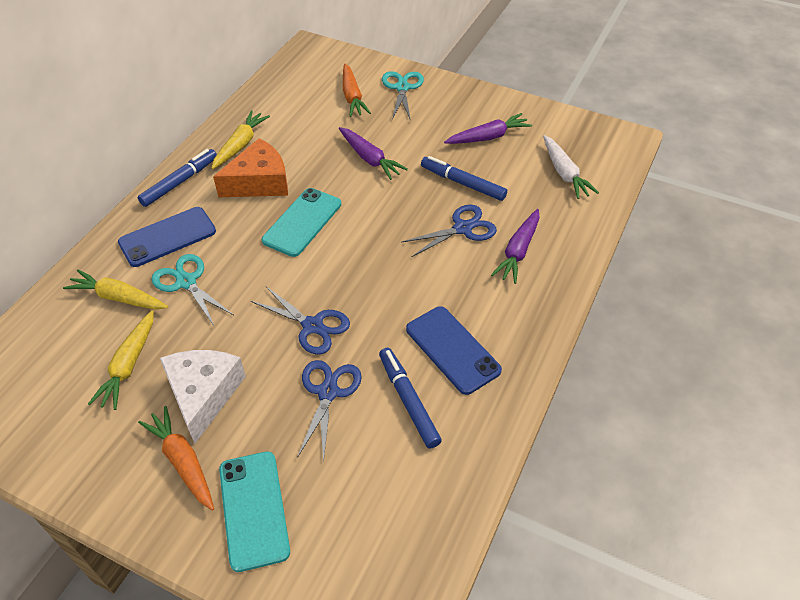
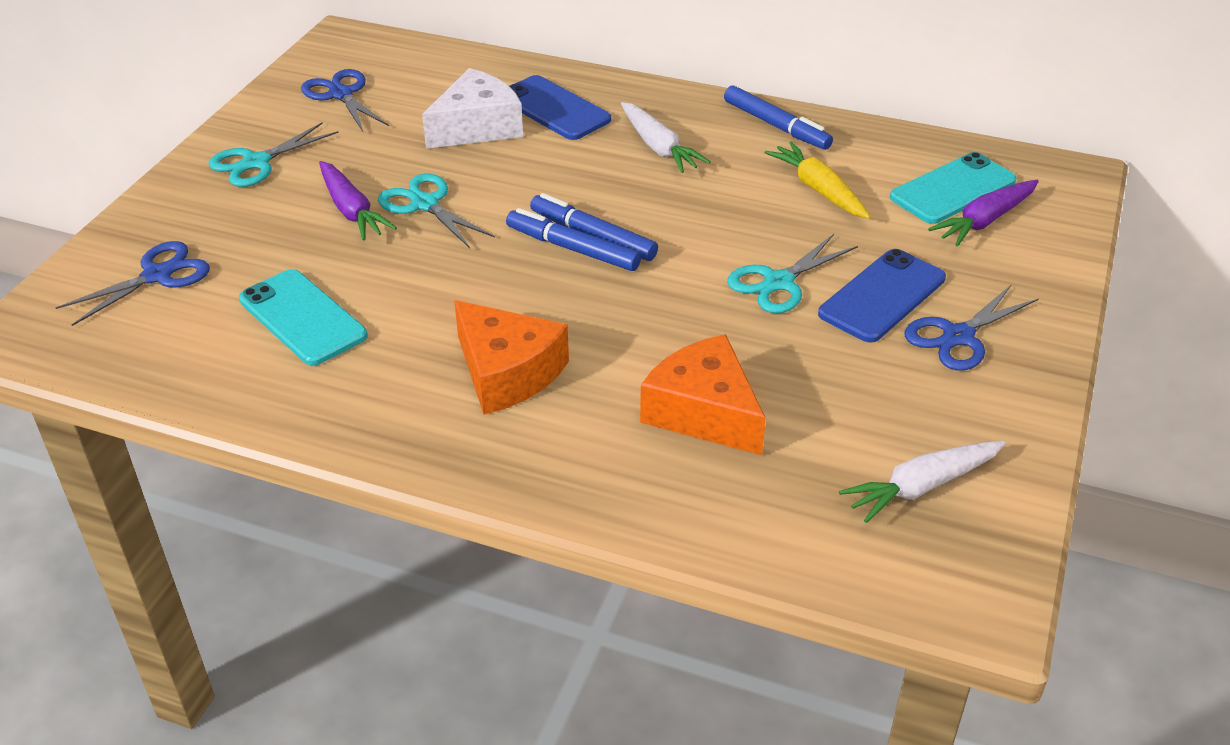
orange carrot: [138,406,214,511] [343,64,371,117] = 2 -> none = 0
orange cheese: [213,138,288,197] = 1 -> [454,300,569,415] [640,334,766,455] = 2
purple carrot: [339,127,408,180] [444,113,532,144] [491,209,540,284] = 3 -> [319,161,397,241] [928,180,1039,247] = 2
turquoise scissors: [151,254,234,326] [382,71,424,121] = 2 -> [209,122,338,187] [378,173,495,248] [727,234,858,313] = 3
white carrot: [543,135,599,199] = 1 -> [621,102,711,173] [839,441,1006,523] = 2
yellow carrot: [63,270,168,309] [88,310,154,410] [212,110,270,169] = 3 -> [764,142,871,219] = 1

